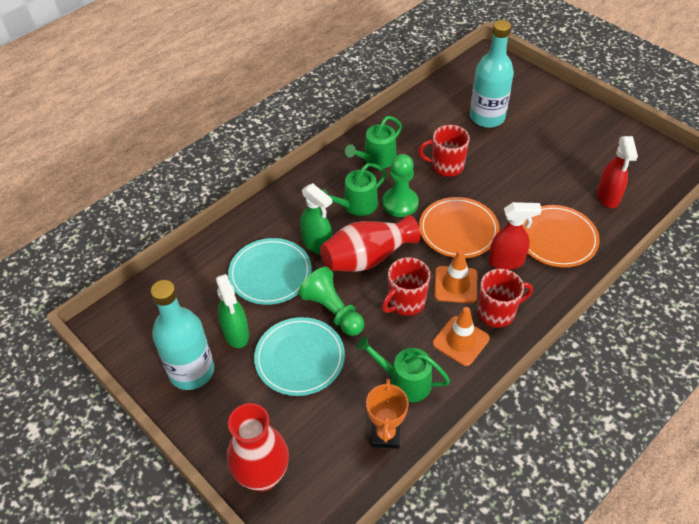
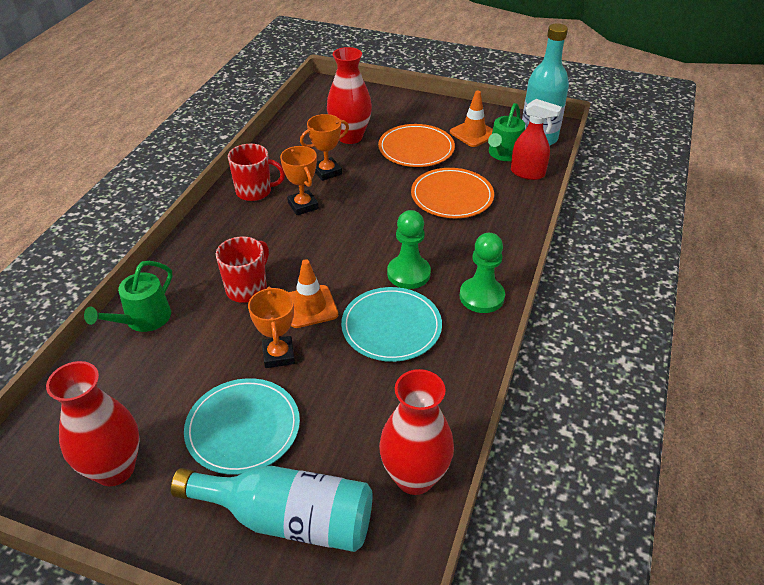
green spray bottle: [216,274,249,348] [300,183,332,254] = 2 -> none = 0
green watering can: [322,163,387,216] [345,116,402,168] [356,336,450,402] = 3 -> [84,261,173,332] [488,103,525,161] = 2
orange trophy: [366,379,409,449] = 1 -> [248,287,295,368] [280,146,319,215] [300,114,349,181] = 3
red mug: [382,257,430,316] [418,125,470,177] [477,269,533,327] = 3 -> [216,236,269,303] [228,144,285,201] = 2
red spray bottle: [488,202,542,270] [597,136,638,208] = 2 -> [511,99,562,180] = 1
red vase: [227,403,289,491] [320,215,420,272] = 2 -> [46,361,140,486] [327,47,372,144] [379,369,454,495] = 3

